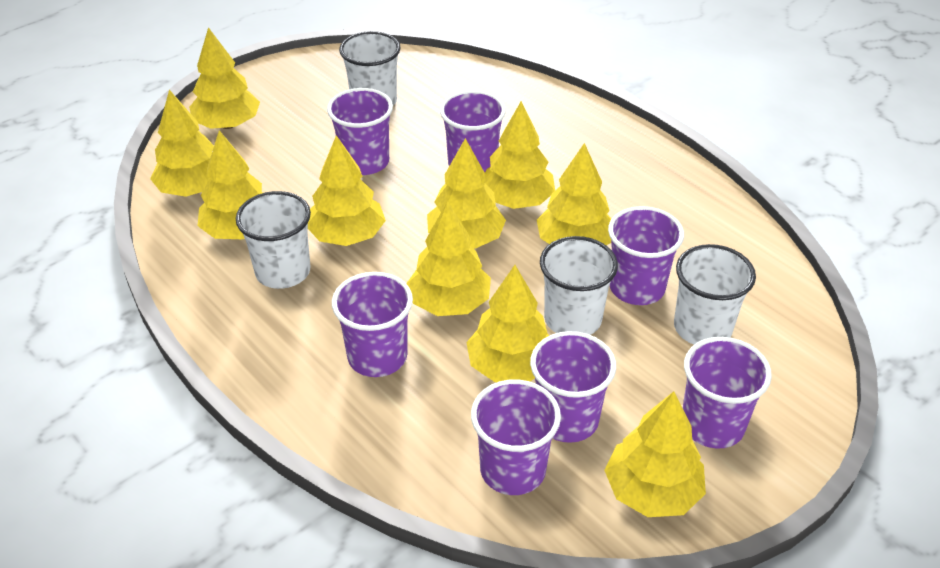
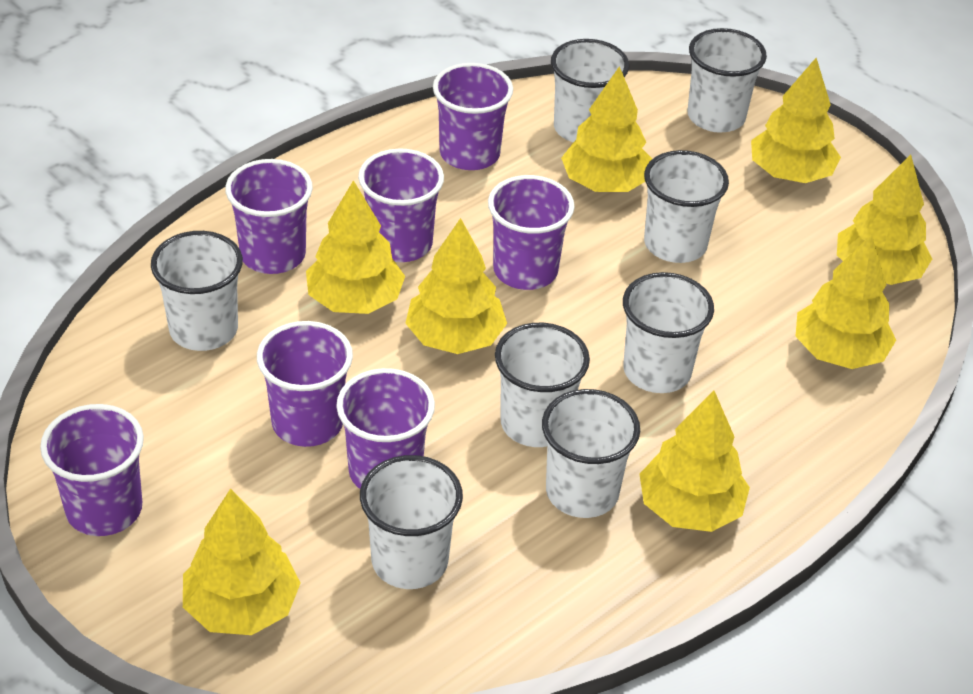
white cup: [236,191,311,289] [339,31,401,106] [540,236,618,335] [674,244,756,345] = 4 -> [151,231,243,351] [360,455,463,589] [495,323,590,447] [542,389,640,518] [551,39,629,142] [623,272,714,393] [644,150,729,263] [688,28,767,133] = 8
yellow tree: [150,90,214,197] [189,27,260,129] [198,130,263,239] [308,135,386,246] [406,201,491,316] [427,138,506,249] [466,265,549,382] [485,101,555,209] [537,143,611,245] [604,391,706,517] = 10 -> [183,488,301,635] [306,180,405,314] [405,218,507,354] [561,66,652,192] [640,391,750,532] [751,58,841,183] [795,234,896,369] [837,155,932,285] = 8

